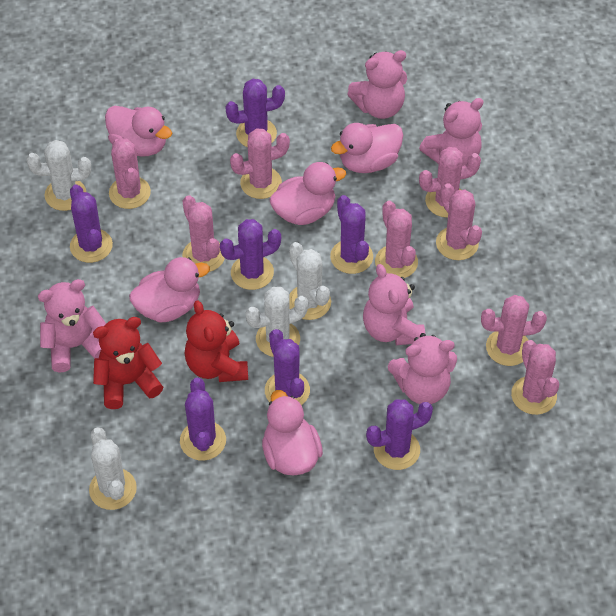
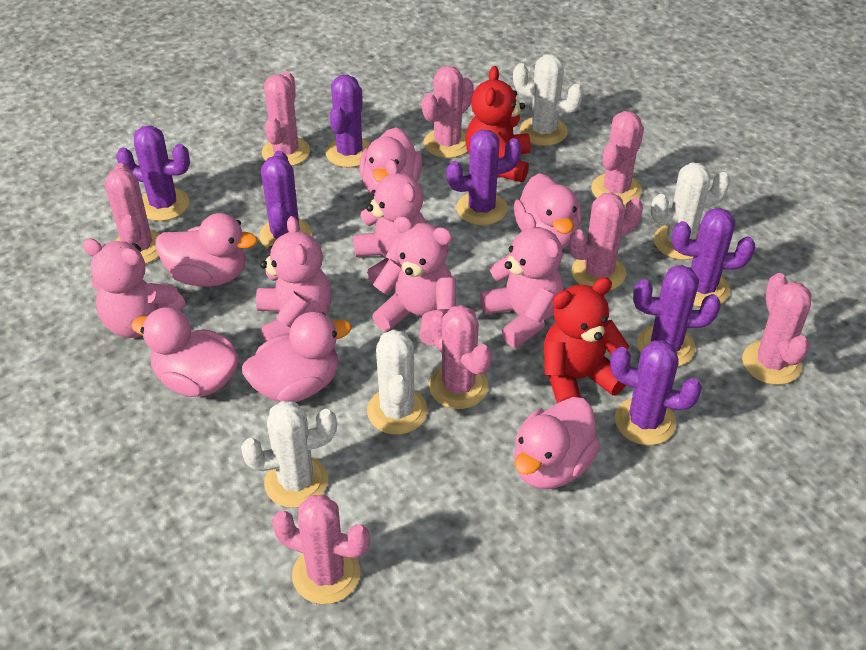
pink duck: [105,106,172,157] [129,257,210,323] [262,390,323,475] [269,162,346,225] [331,123,403,173] = 5 -> [131,307,239,397] [156,213,258,287] [242,312,352,402] [359,127,422,194] [514,173,582,248] [514,397,600,489] = 6

